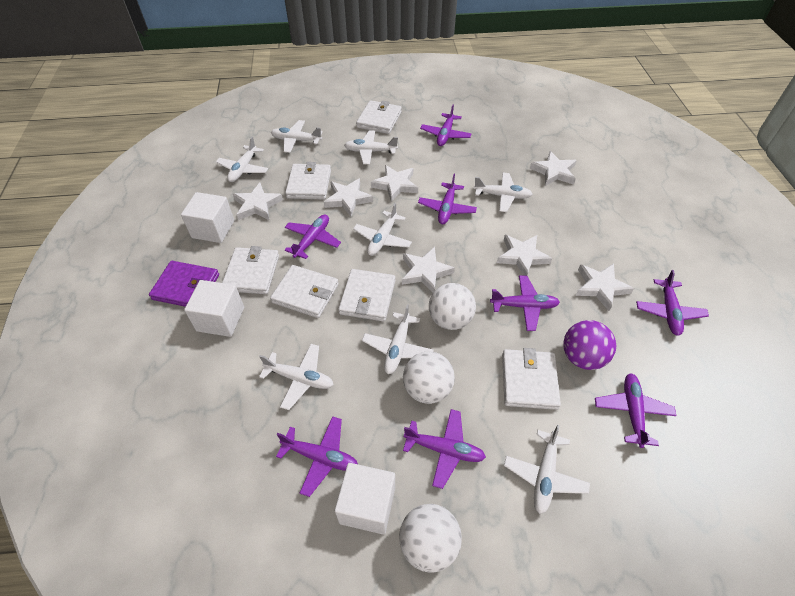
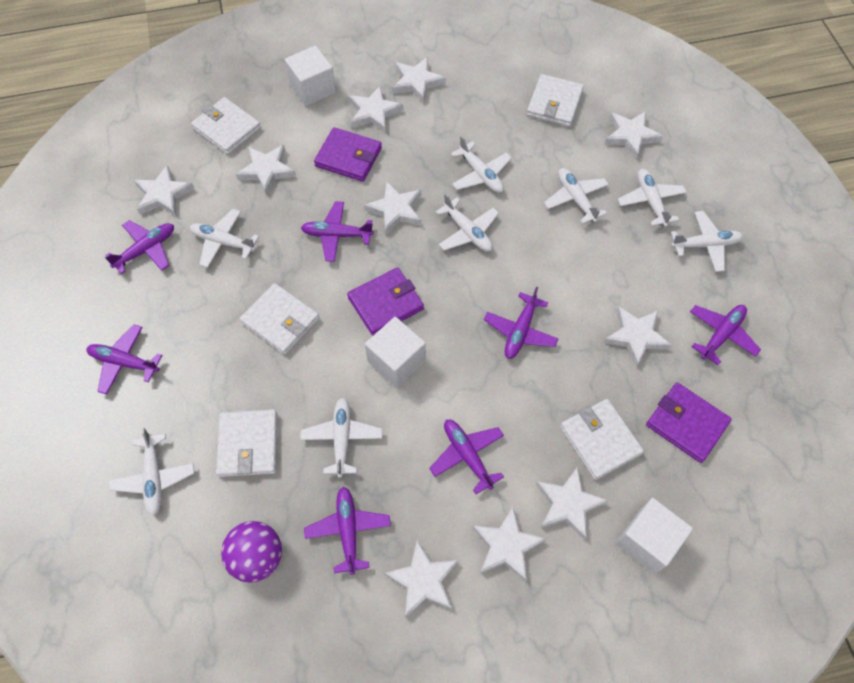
purple plane: [276,416,358,497] [285,214,341,259] [403,409,486,489] [418,174,477,224] [420,105,472,146] [490,275,560,331] [595,373,676,448] [636,270,709,336] = 8 -> [86,324,162,395] [104,220,174,274] [301,201,374,262] [304,487,391,575] [429,420,504,494] [484,287,558,359] [690,305,761,365] = 7
purple wallet: [149,261,219,307] = 1 -> [314,127,382,182] [347,267,424,336] [646,382,732,463] = 3
white ball: [399,504,462,573] [403,351,455,404] [429,283,476,330] = 3 -> none = 0
white star: [233,183,283,220] [324,178,373,216] [371,165,418,202] [402,247,455,292] [497,235,552,276] [530,151,577,186] [575,264,634,311] = 7 -> [134,165,194,216] [236,145,296,195] [349,86,403,133] [364,181,421,235] [385,540,458,617] [392,57,446,103] [473,507,546,582] [536,467,608,540] [604,306,672,367] [605,111,663,159] = 10
white wallet: [222,246,279,294] [270,265,339,318] [285,162,331,200] [338,269,395,321] [356,100,402,134] [502,348,561,410] = 6 -> [191,97,261,155] [216,409,277,477] [240,283,320,355] [527,74,584,127] [560,399,644,480] = 5

